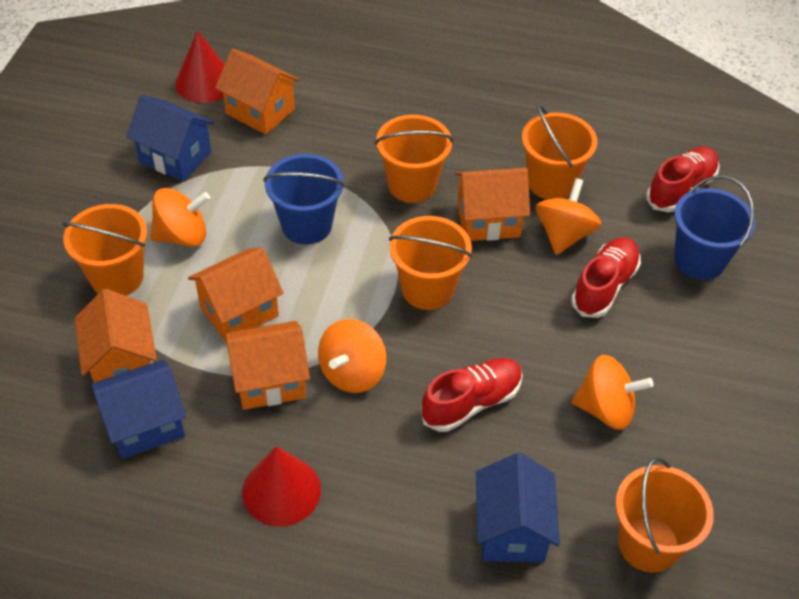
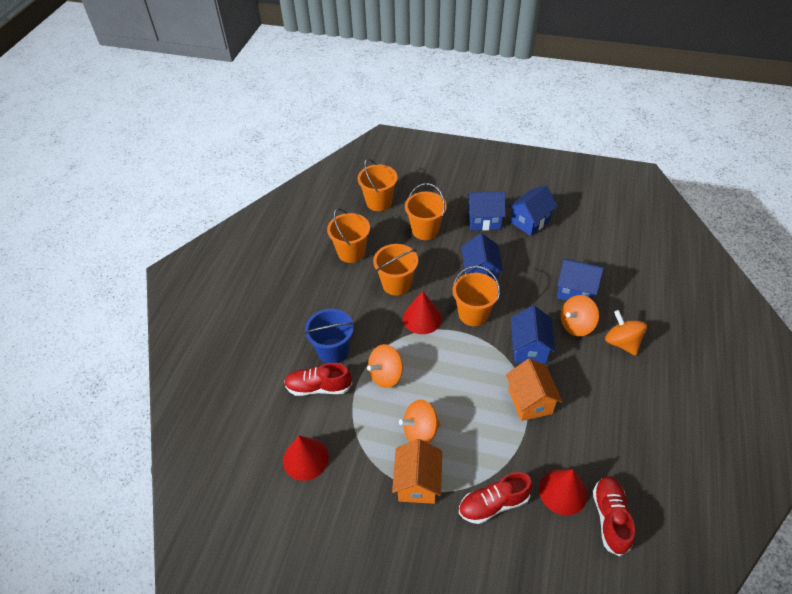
blue bucket: [264,154,345,244] [674,176,755,280] = 2 -> [304,309,354,363] = 1
blue house: [91,360,186,459] [126,95,214,181] [476,453,560,563] = 3 -> [461,233,503,280] [467,191,506,231] [508,185,558,236] [511,306,555,364] [557,259,604,301] = 5
orange house: [75,289,157,383] [188,248,284,342] [215,48,300,135] [225,321,310,410] [455,168,530,241] = 5 -> [392,439,442,504] [506,358,563,421] = 2
red cone: [175,31,225,103] [242,446,321,527] = 2 -> [283,436,329,481] [403,291,442,334] [539,469,588,515] = 3

